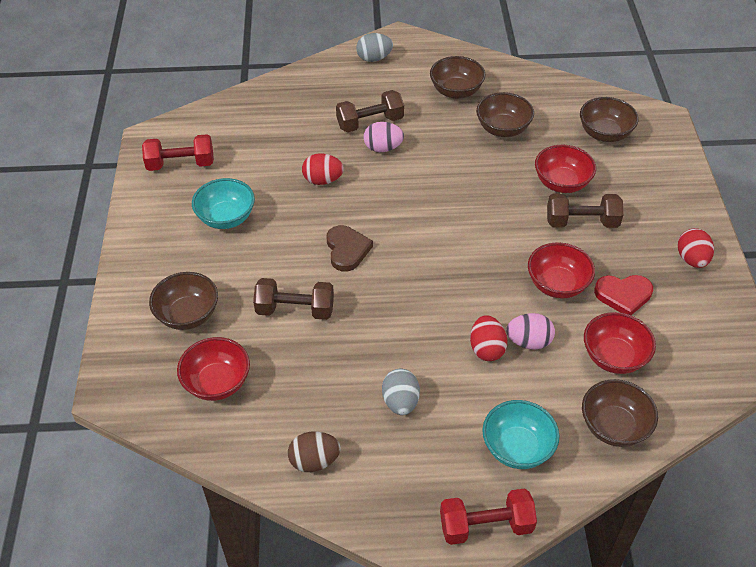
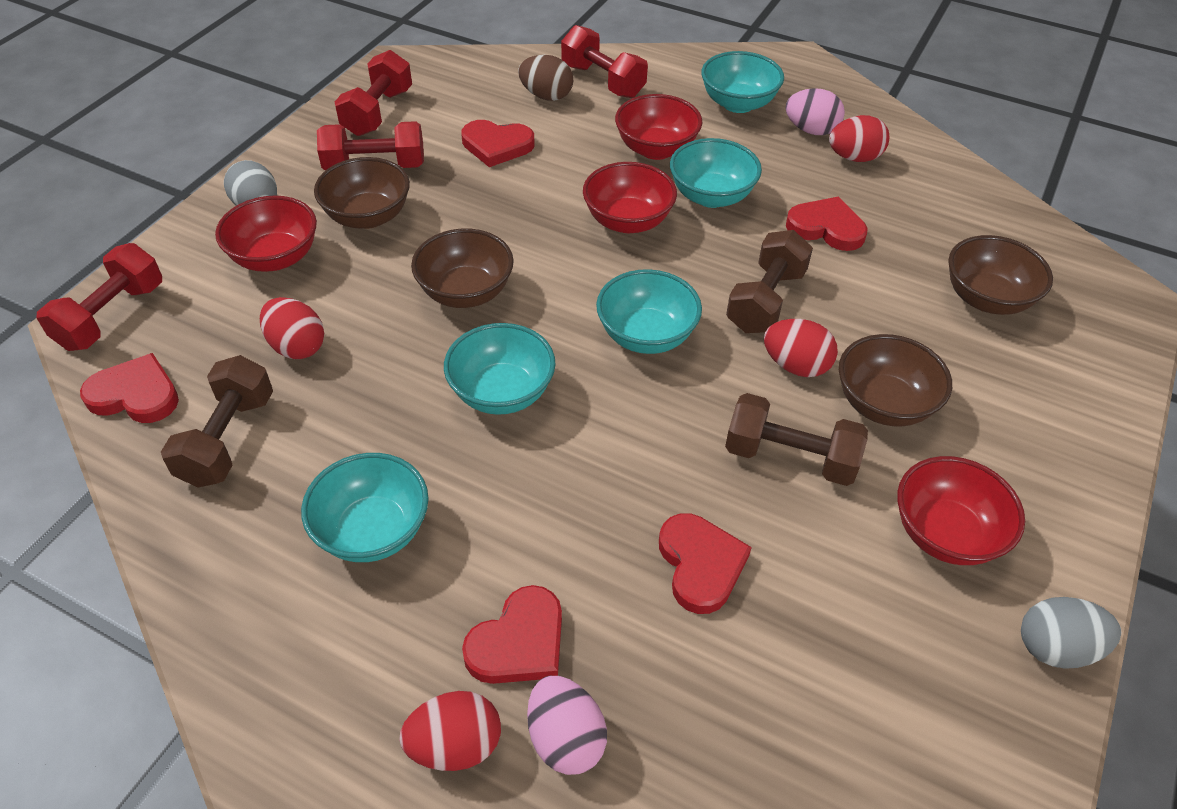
brown bowl: [149,272,218,330] [430,56,485,99] [476,92,534,137] [580,97,639,142] [582,379,658,447] = 5 -> [314,157,410,229] [411,228,514,308] [839,334,952,427] [948,235,1053,315] = 4
brown heart: [326,225,373,272] = 1 -> none = 0
red dumbbell: [142,134,214,171] [440,488,537,545] = 2 -> [36,243,162,351] [317,121,424,171] [335,50,412,136] [561,25,648,98] = 4
red egg: [302,153,344,185] [470,315,507,361] [678,228,714,268] = 3 -> [260,297,324,359] [399,691,501,771] [764,319,838,377] [829,115,889,162] = 4
red heart: [594,275,653,315] = 1 -> [80,353,179,423] [461,120,534,167] [462,585,562,684] [659,513,752,614] [786,196,867,251] = 5
turquoise bowl: [192,178,255,229] [482,400,560,469] = 2 -> [301,453,429,562] [444,323,556,415] [596,269,702,354] [670,138,762,208] [701,51,784,113] = 5

